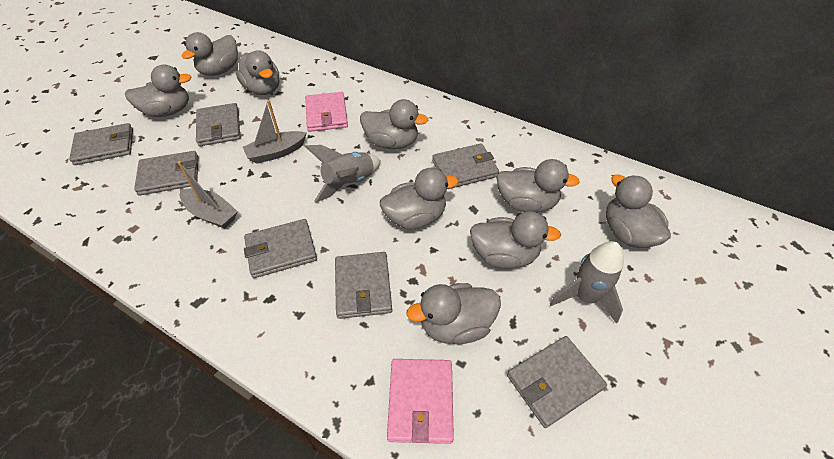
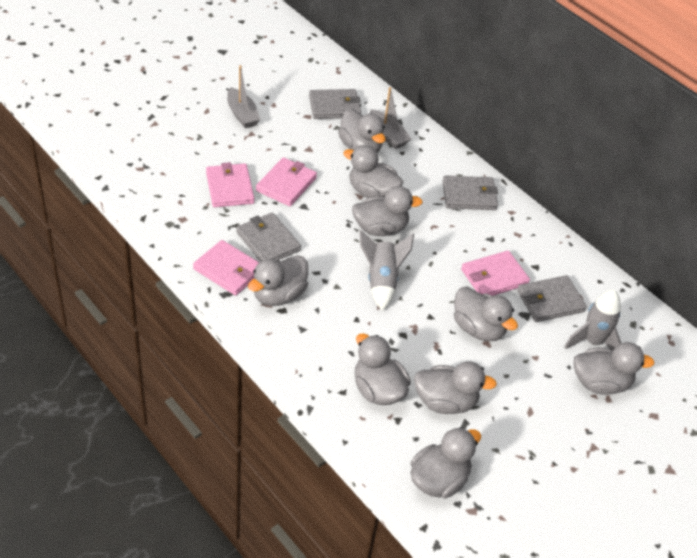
grey wallet: [69,123,133,165] [134,151,198,196] [196,103,240,146] [244,219,317,278] [335,252,392,319] [432,143,499,189] [507,336,607,428] = 7 -> [236,212,301,262] [309,89,361,119] [442,175,498,210] [517,275,587,322] = 4
pink wallet: [305,92,348,132] [387,359,454,444] = 2 -> [193,240,259,296] [206,162,255,207] [256,157,317,206] [461,250,530,296] = 4

